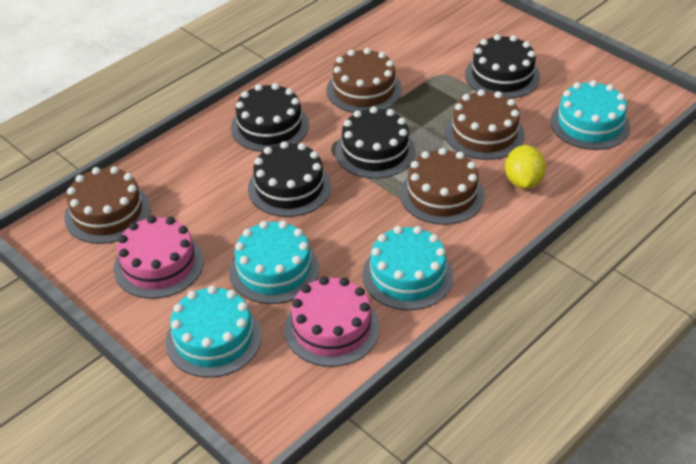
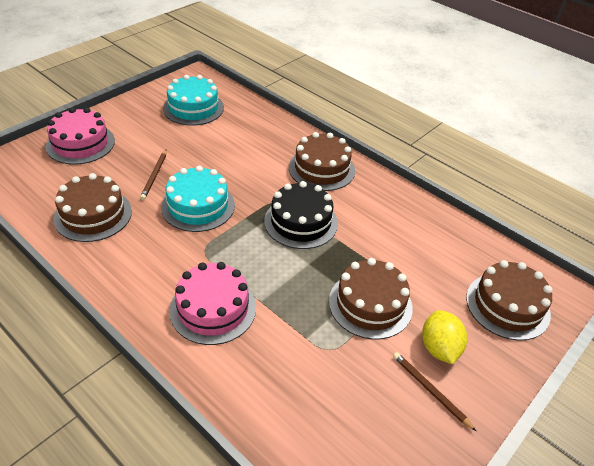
black cake: [231,83,309,152] [248,141,331,217] [335,106,416,179] [465,34,540,99] = 4 -> [264,181,338,249] = 1
brown pencil: none = 0 -> [140,149,167,200] [393,352,476,431] = 2
turquoise cake: [166,285,262,378] [229,221,319,304] [362,226,453,310] [550,80,631,150] = 4 -> [161,166,235,232] [163,75,224,126] = 2

